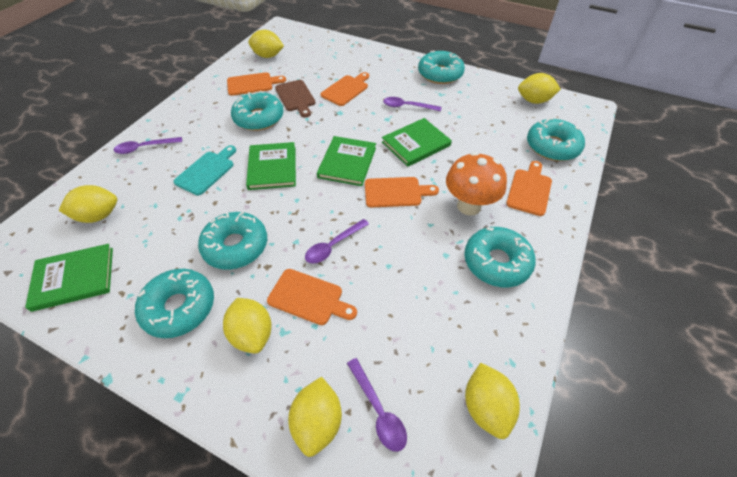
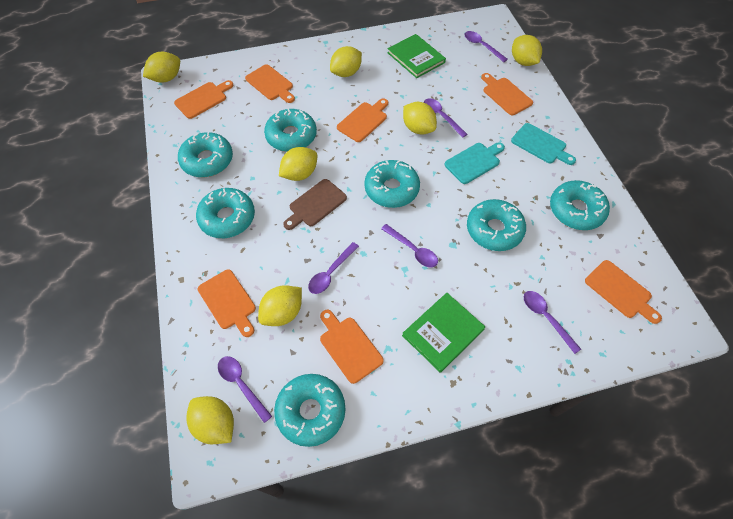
green book: [25,244,113,312] [246,142,296,190] [317,136,376,186] [382,118,452,167] = 4 -> [387,34,446,78] [402,293,485,372] = 2
orange cutting board: [227,72,286,96] [267,269,357,325] [321,72,369,106] [365,177,439,207] [506,161,552,216] = 5 -> [174,80,233,119] [197,269,256,337] [245,64,295,103] [320,310,384,384] [337,98,388,142] [481,73,533,115] [585,260,662,324] = 7
orange mushroom: [446,152,507,216] = 1 -> none = 0
purple spoon: [114,137,182,154] [305,219,369,264] [347,358,407,452] [383,97,441,111] = 4 -> [218,356,272,423] [308,242,359,294] [381,224,438,267] [424,98,467,138] [464,31,508,62] [524,291,581,354] = 6
turquoise cutting board: [173,145,236,196] = 1 -> [445,142,505,184] [511,123,576,165] = 2
turquoise donut: [135,269,214,338] [198,212,267,270] [231,91,283,131] [418,51,465,84] [464,227,536,287] [527,118,585,161] = 6 -> [178,132,233,177] [196,188,255,238] [264,109,317,152] [274,374,346,447] [364,160,420,208] [467,199,526,251] [550,180,610,230] = 7
yellow lemon: [59,185,117,223] [223,298,271,353] [248,30,284,58] [288,377,342,457] [465,363,520,439] [518,73,561,104] = 6 -> [143,52,180,83] [186,396,234,444] [258,285,302,326] [279,147,317,181] [330,46,362,77] [403,102,437,135] [512,35,542,66] = 7

